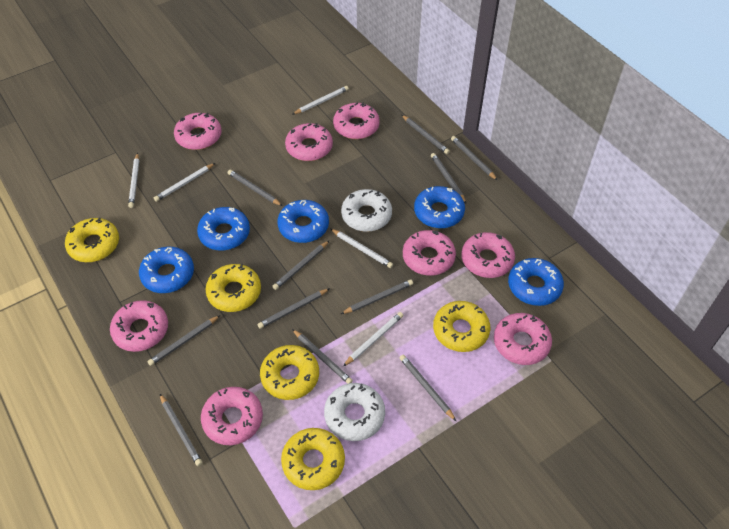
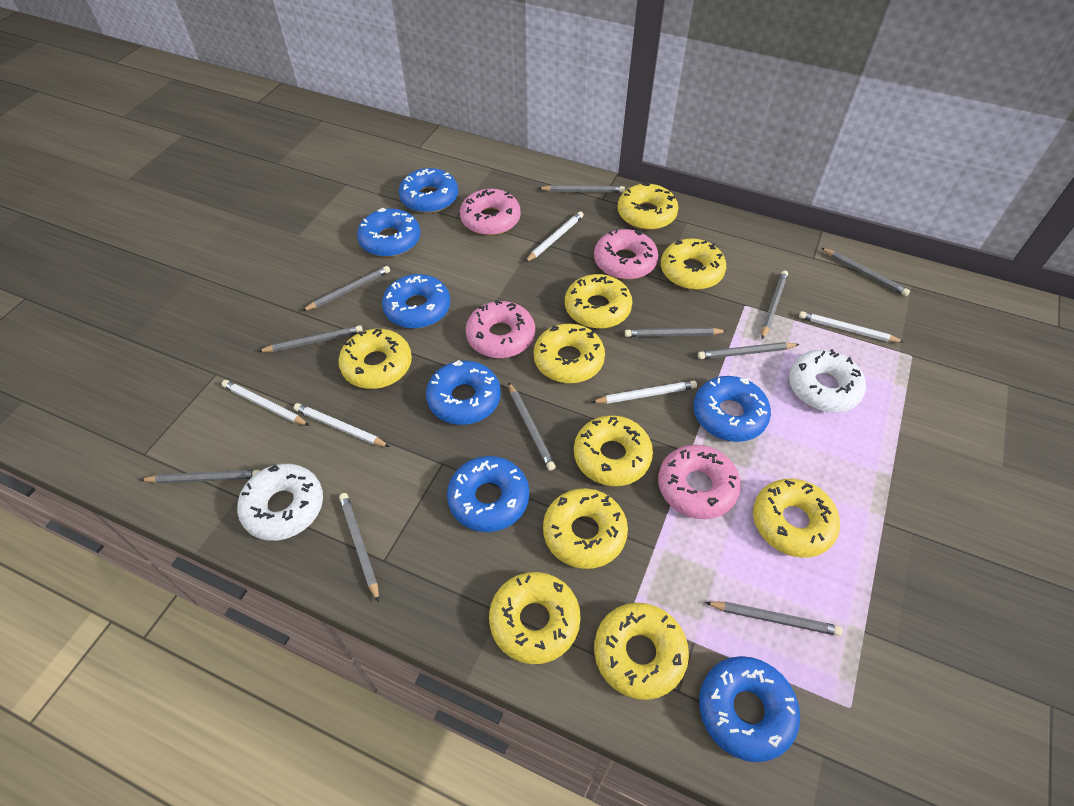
blue donut: [139,247,194,293] [197,207,250,251] [277,200,329,243] [414,186,465,228] [508,258,564,306] = 5 -> [357,207,420,257] [382,274,450,329] [399,168,458,213] [426,360,501,425] [447,456,529,532] [693,376,771,442] [699,656,800,762] = 7
pink donut: [110,300,168,352] [174,113,221,150] [201,387,263,445] [285,123,333,161] [333,102,380,139] [403,230,456,276] [461,232,515,278] [494,313,552,365] = 8 -> [460,189,521,235] [466,300,535,358] [594,229,658,280] [658,445,741,519] = 4
yellow donut: [65,217,119,262] [205,264,261,312] [260,345,319,400] [281,428,345,490] [433,301,490,352] = 5 -> [339,329,412,389] [489,572,581,664] [534,324,605,383] [543,488,628,569] [565,274,632,329] [574,415,653,486] [594,603,689,700] [618,182,678,230] [661,238,726,290] [753,479,840,558] = 10

